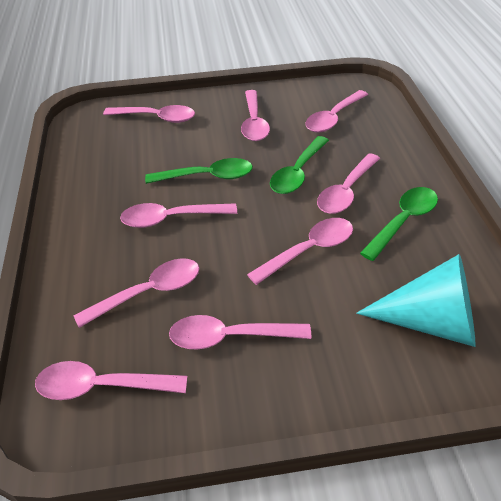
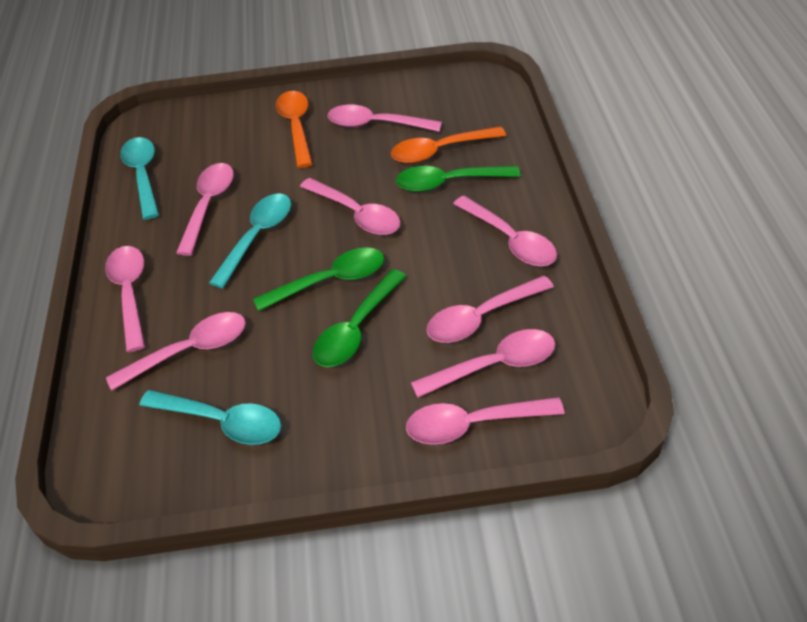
orange spoon: none = 0 -> [276,91,313,168] [391,126,506,164] = 2
turquoise cone: [356,254,475,347] = 1 -> none = 0
turquoise spoon: none = 0 -> [120,137,159,220] [140,390,282,445] [209,193,291,288] = 3

